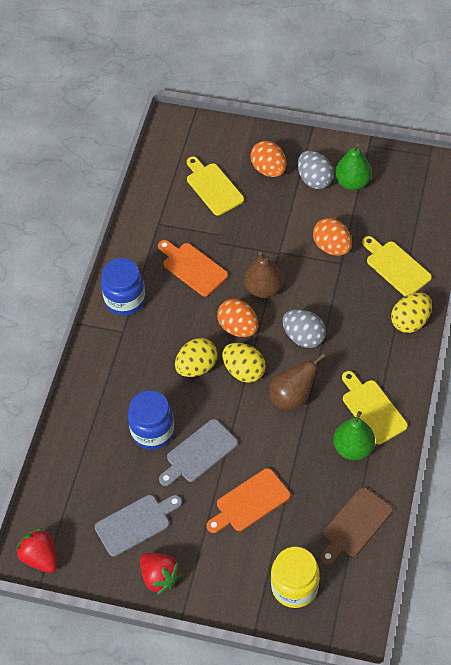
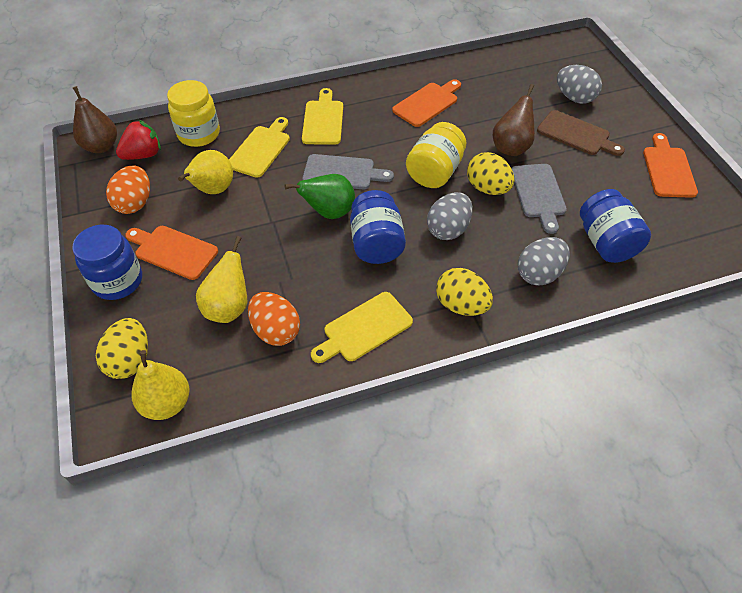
blue jar: [101,258,145,316] [128,390,175,450] = 2 -> [72,225,142,300] [350,190,406,264] [580,189,651,263] = 3
green pear: [333,411,375,460] [335,143,372,190] = 2 -> [284,174,355,219] = 1
grey egg: [283,309,326,348] [298,151,334,189] = 2 -> [427,192,473,240] [518,237,570,286] [557,65,602,104] = 3
orange cutting board: [158,240,228,297] [207,468,290,533] = 2 -> [125,226,218,280] [392,79,461,127] [643,133,698,198] = 3
orange egg: [217,299,258,337] [250,141,287,177] [313,218,352,256] = 3 -> [106,165,150,214] [248,292,300,346] = 2
red strawberry: [16,528,57,573] [140,553,182,595] = 2 -> [116,120,161,160] = 1
yellow jar: [271,547,320,608] = 1 -> [167,80,220,147] [406,122,466,188] = 2
yellow pear: none = 0 -> [131,350,190,420] [178,150,233,194] [196,236,247,323] = 3

